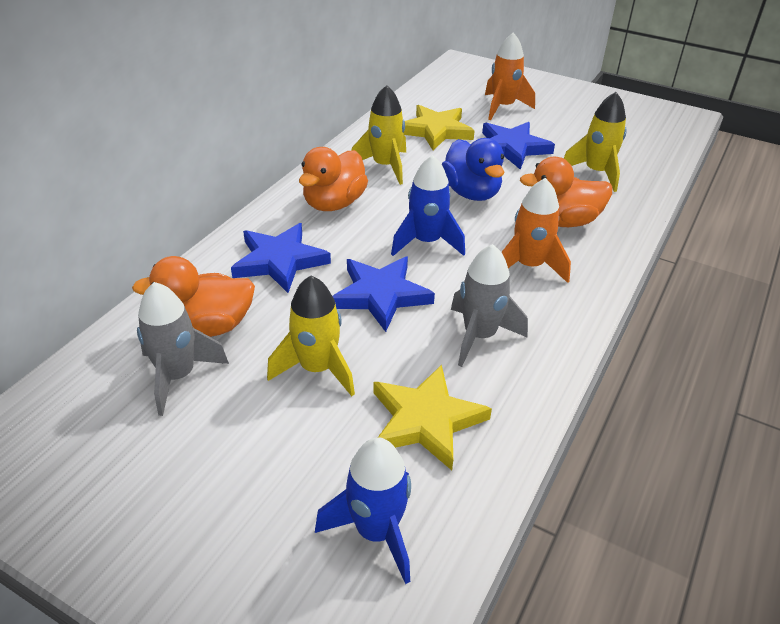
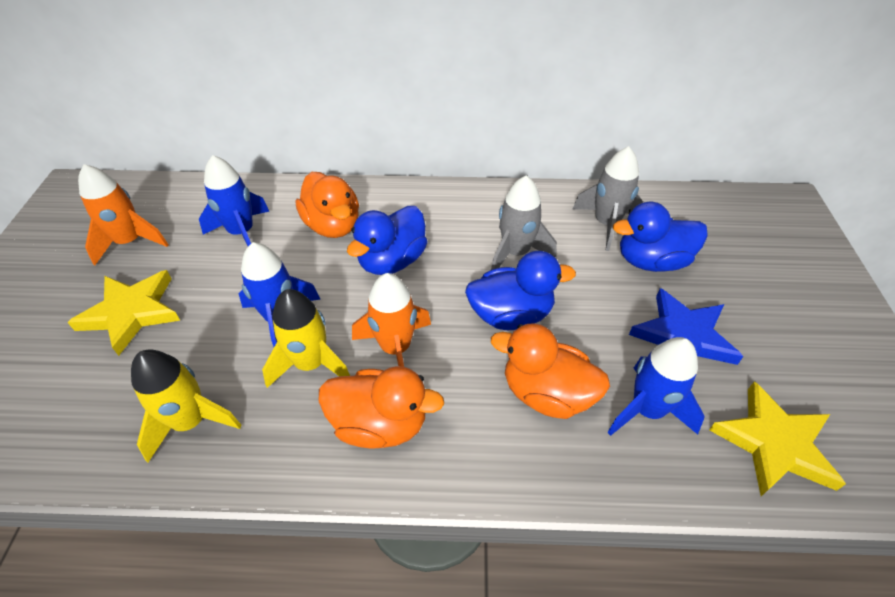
blue duck: [442,138,504,201] = 1 -> [347,206,427,275] [465,251,576,330] [613,202,708,272] = 3
blue rocket: [315,437,411,584] [391,155,465,256] = 2 -> [199,155,269,246] [239,242,321,347] [607,337,705,436] = 3
blue star: [231,223,331,293] [333,256,435,332] [482,122,555,170] = 3 -> [629,288,744,365] = 1
yellow rocket: [267,275,355,396] [352,85,406,185] [564,92,627,192] = 3 -> [131,350,241,462] [262,289,350,388] = 2

